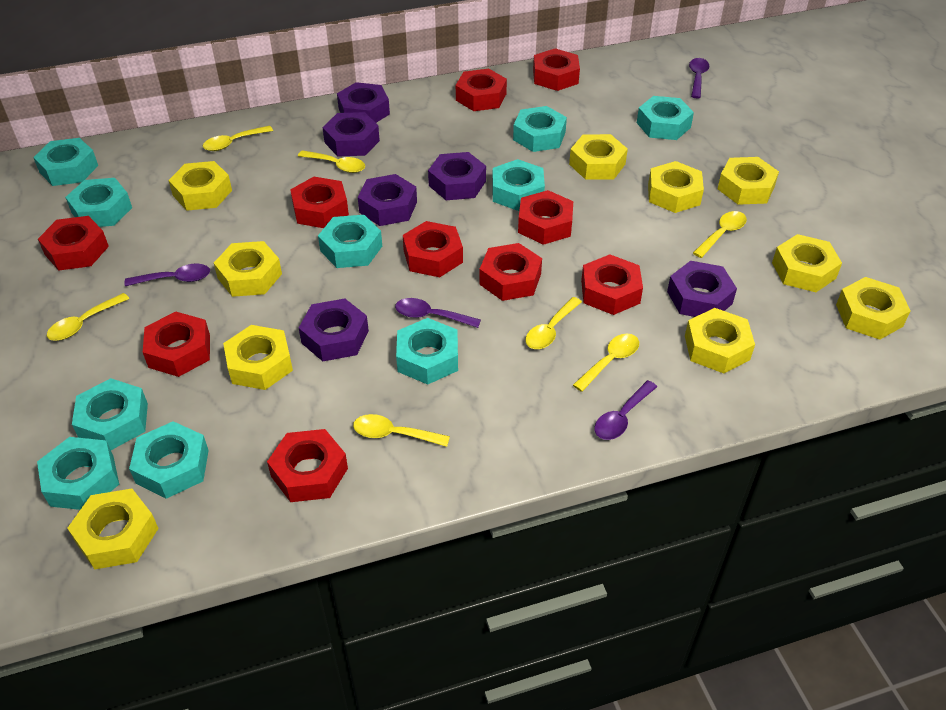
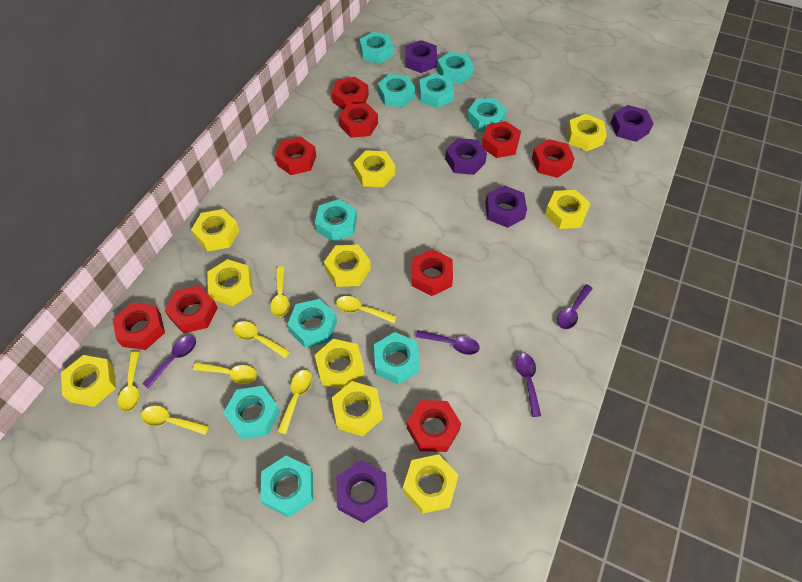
purple nut: [299,299,369,361] [322,112,380,157] [337,82,390,123] [358,174,417,226] [428,152,486,200] [667,261,737,317] = 6 -> [337,461,388,523] [405,40,437,73] [445,138,487,175] [485,185,527,228] [611,105,654,142] = 5
red nut: [38,216,109,271] [143,311,210,377] [267,429,348,502] [290,177,349,228] [403,221,463,277] [456,69,507,111] [480,243,542,301] [518,190,573,245] [533,48,580,91] [581,254,643,315] = 10 -> [113,302,165,350] [164,285,218,333] [275,137,316,175] [331,77,369,110] [339,103,378,138] [407,400,461,452] [412,249,453,296] [482,121,521,158] [532,139,575,178] = 9

